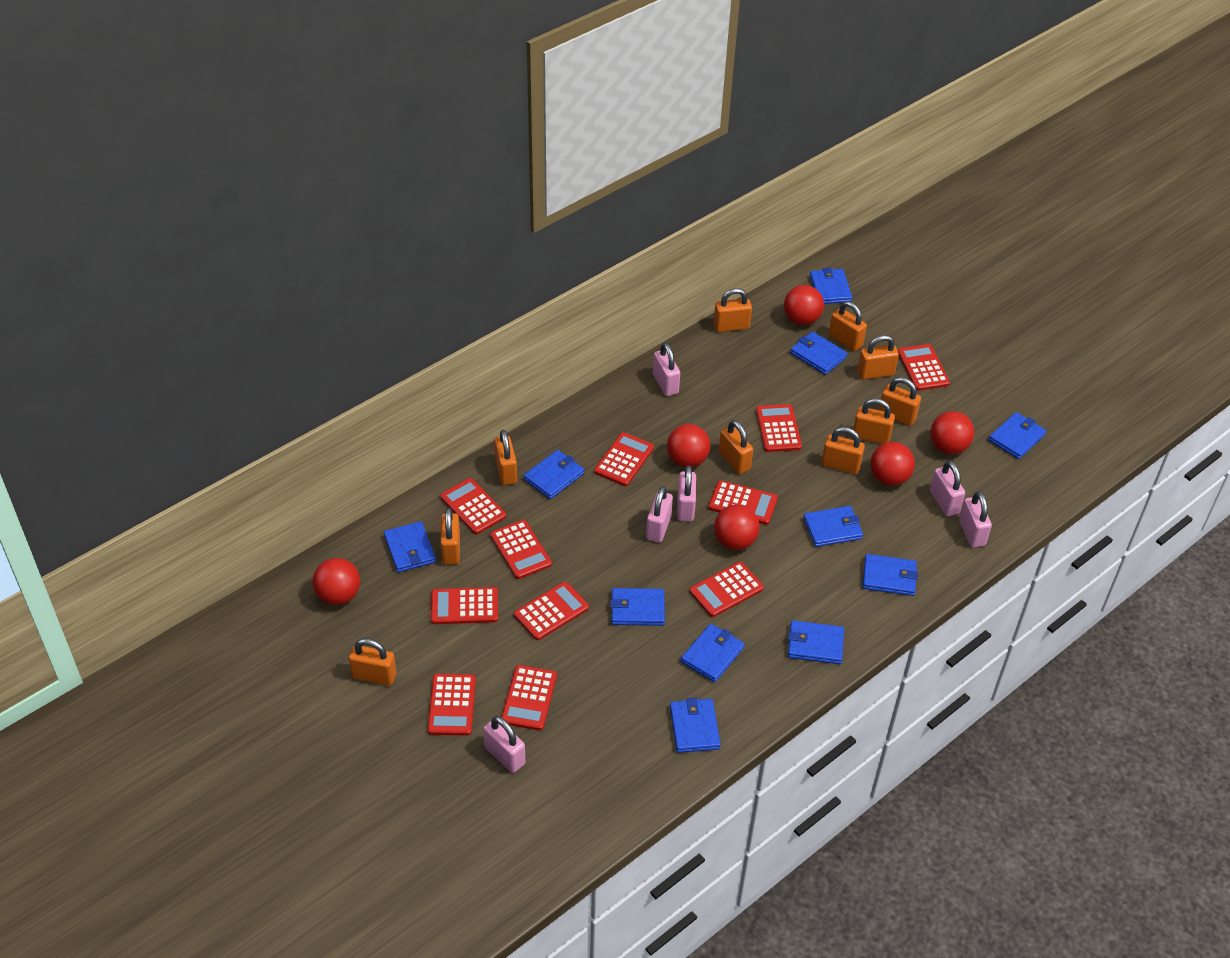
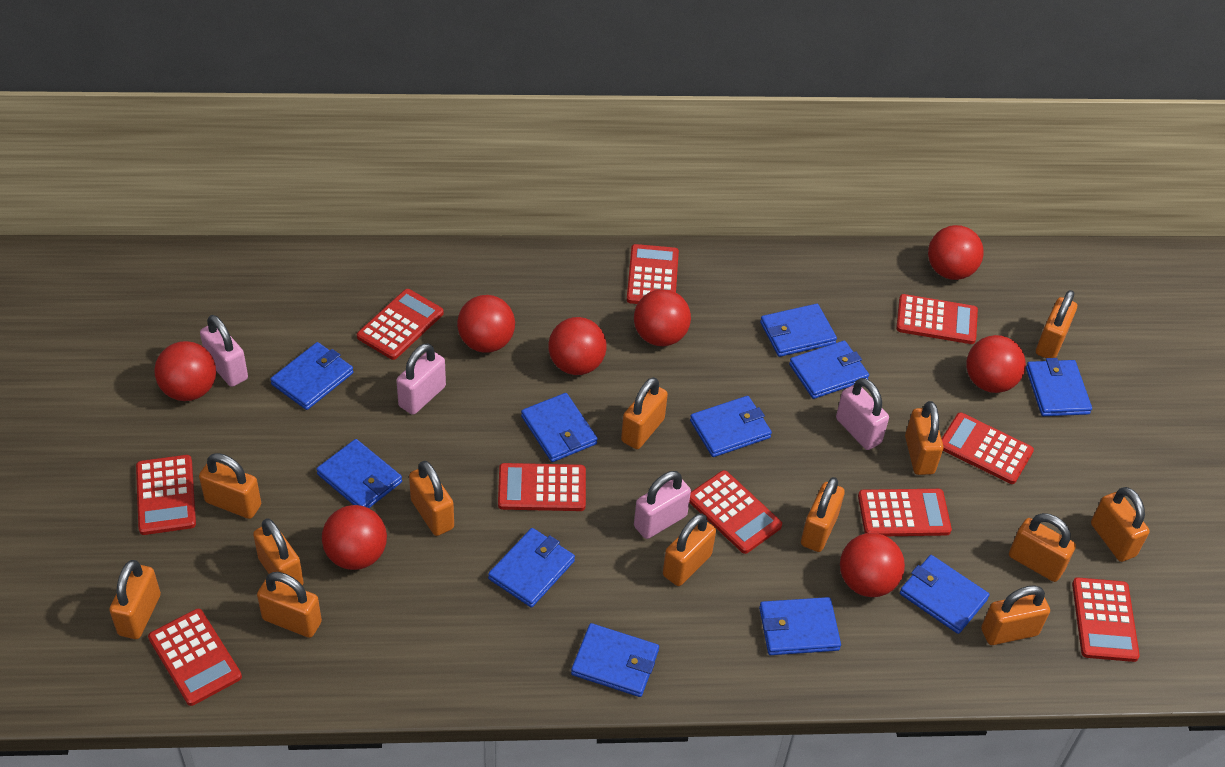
orange padlock: [349,638,397,686] [440,508,460,565] [494,430,517,485] [714,288,752,332] [719,420,753,474] [822,427,865,474] [829,301,867,351] [853,398,895,444] [857,335,899,380] [879,377,921,426] = 10 -> [109,560,161,639] [199,453,261,519] [253,518,304,585] [257,572,322,638] [409,461,454,536] [621,377,668,449] [663,514,716,586] [801,477,845,552] [905,401,943,475] [981,585,1050,645] [1009,513,1076,582] [1036,290,1077,358] [1091,487,1150,562] = 13
pink padlock: [483,716,525,773] [646,486,673,542] [653,343,680,396] [677,465,696,521] [930,461,965,516] [959,491,992,548] = 6 -> [200,315,248,387] [396,343,446,415] [634,471,691,539] [836,378,889,450] = 4
red ball: [312,558,360,605] [667,424,710,467] [714,504,760,550] [784,285,824,325] [870,442,915,486] [930,411,974,454] = 6 -> [154,341,216,401] [322,505,387,570] [457,295,515,353] [548,317,607,375] [634,289,691,346] [840,533,905,597] [928,225,983,280] [966,335,1026,393] = 8
red calculator: [428,674,476,736] [431,587,498,624] [440,478,506,534] [490,520,552,579] [501,665,557,731] [514,582,589,640] [594,432,654,486] [689,562,764,617] [709,480,778,525] [756,404,802,452] [898,344,950,391] = 11 -> [136,455,196,535] [148,609,242,706] [357,289,444,360] [498,463,586,511] [627,244,679,304] [689,470,782,554] [858,489,952,536] [896,294,978,344] [942,412,1034,484] [1072,577,1140,662] = 10

